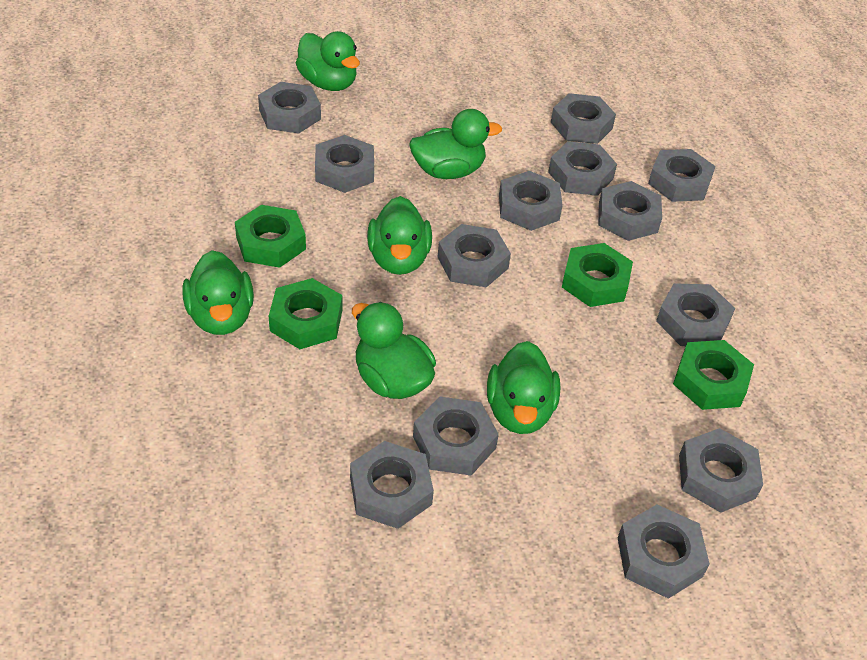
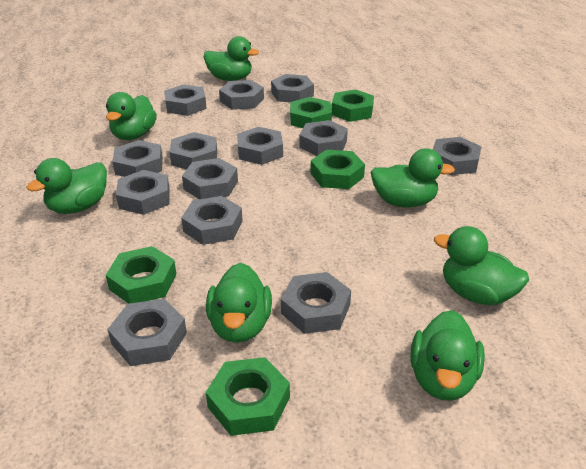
green duck: [183,250,254,335] [296,31,360,91] [352,302,436,399] [367,196,432,275] [409,109,502,179] [487,341,561,434] = 6 -> [26,158,107,214] [106,92,157,140] [204,36,259,81] [206,263,272,343] [371,148,455,207] [410,310,485,400] [434,226,529,306] = 7
green nut: [235,205,306,268] [269,278,342,349] [562,243,633,307] [673,340,754,410] = 4 -> [106,246,176,304] [206,357,290,436] [290,97,332,128] [310,150,365,189] [332,89,374,122] = 5

